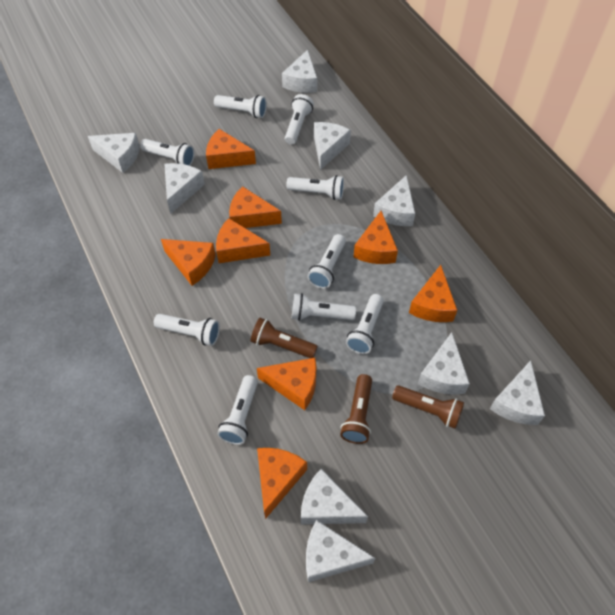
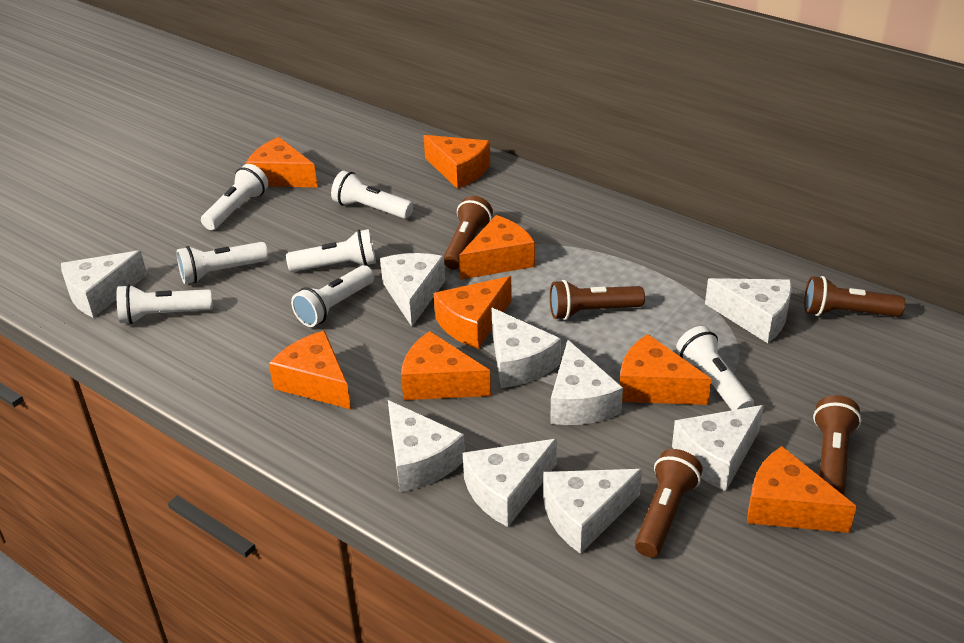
brown flashlight: [250,318,318,358] [340,374,372,444] [392,385,464,429] = 3 -> [444,196,493,270] [550,280,645,320] [635,449,703,557] [804,276,905,317] [813,395,861,495] = 5
white flashlight: [140,139,195,166] [154,314,220,346] [214,95,267,118] [217,375,258,445] [285,94,314,145] [286,175,344,200] [292,293,356,321] [307,234,346,289] [346,294,384,354] = 9 -> [116,284,213,324] [177,242,268,284] [201,164,269,230] [286,229,376,272] [291,265,374,327] [331,170,413,219] [676,326,754,410] = 7

